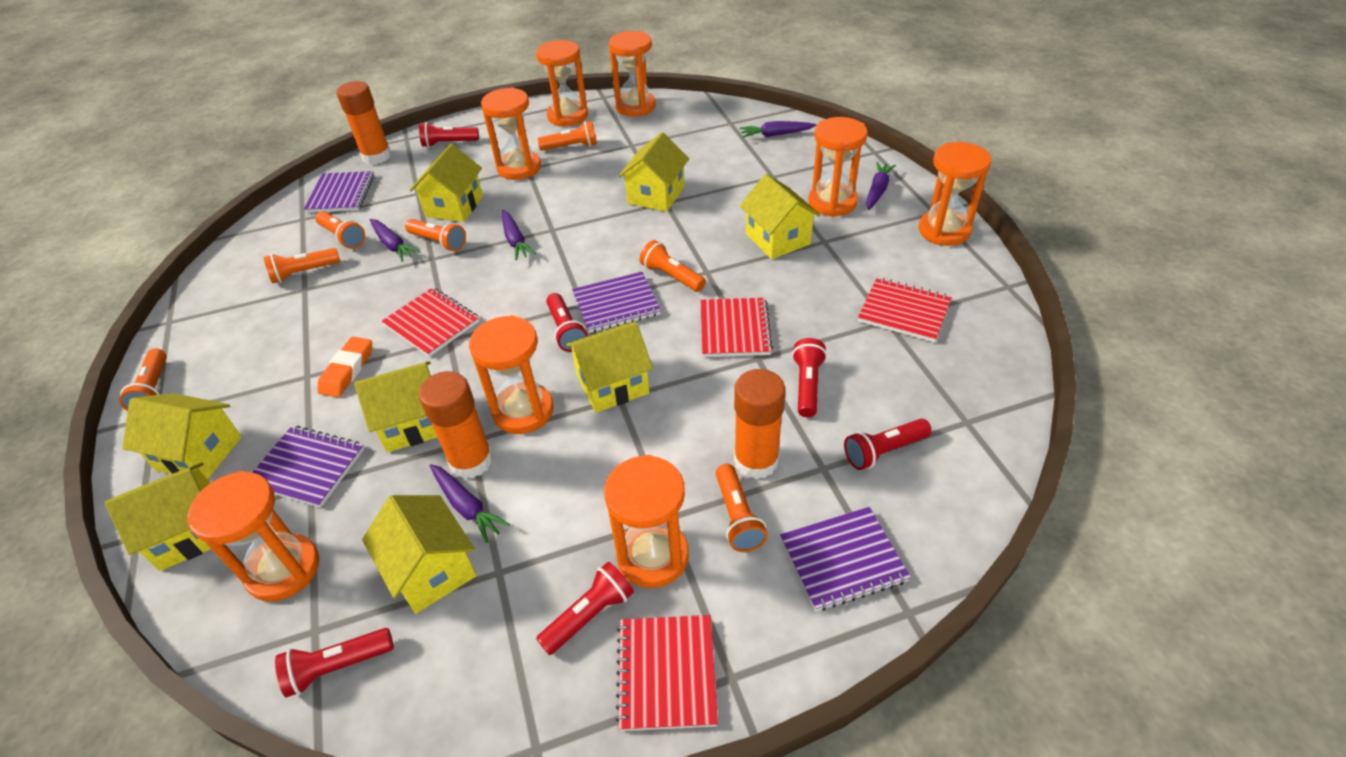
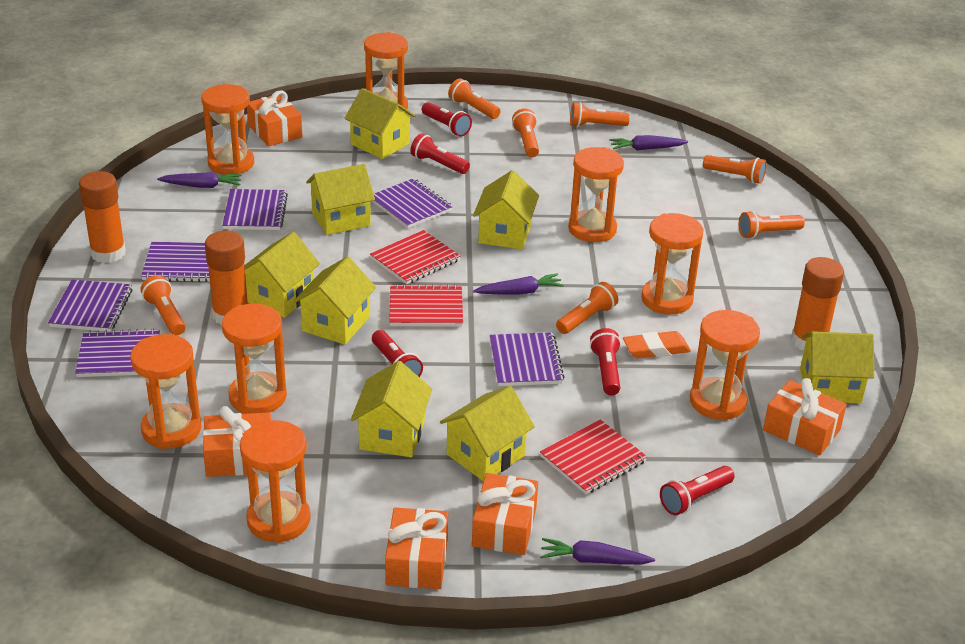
orange gift: none = 0 -> [203,406,271,477] [247,90,302,146] [385,508,448,589] [472,473,538,555] [763,378,847,456] = 5
purple carrot: [370,219,420,262] [430,464,510,543] [502,209,536,260] [740,121,816,138] [866,162,896,210] = 5 -> [157,172,242,188] [473,273,564,295] [540,538,655,565] [609,135,688,150] = 4
purple notebook: [252,426,364,508] [304,171,374,213] [572,272,661,333] [780,507,911,611] = 4 -> [48,280,132,331] [75,329,160,377] [141,242,210,282] [222,189,288,230] [372,178,453,228] [490,332,565,386] = 6
red flashlight: [275,628,394,698] [419,122,479,147] [536,562,634,655] [546,293,588,352] [792,338,827,418] [844,419,932,470] = 6 -> [372,330,423,377] [410,133,470,174] [422,102,472,137] [590,328,621,395] [660,466,734,515] = 5
red notebook: [381,288,479,357] [616,615,718,731] [701,298,773,357] [858,278,952,342] = 4 -> [370,230,461,285] [389,284,463,327] [540,419,647,494] = 3

